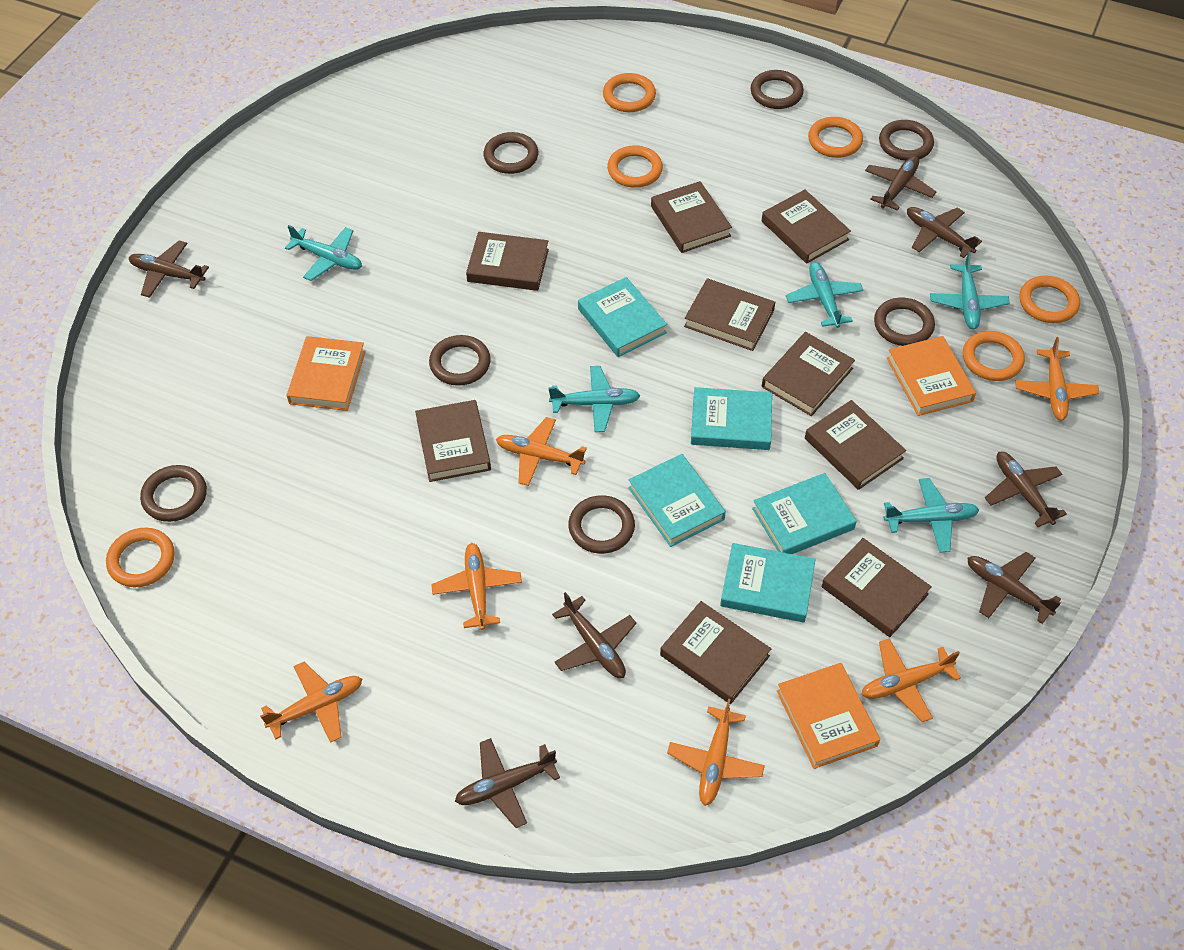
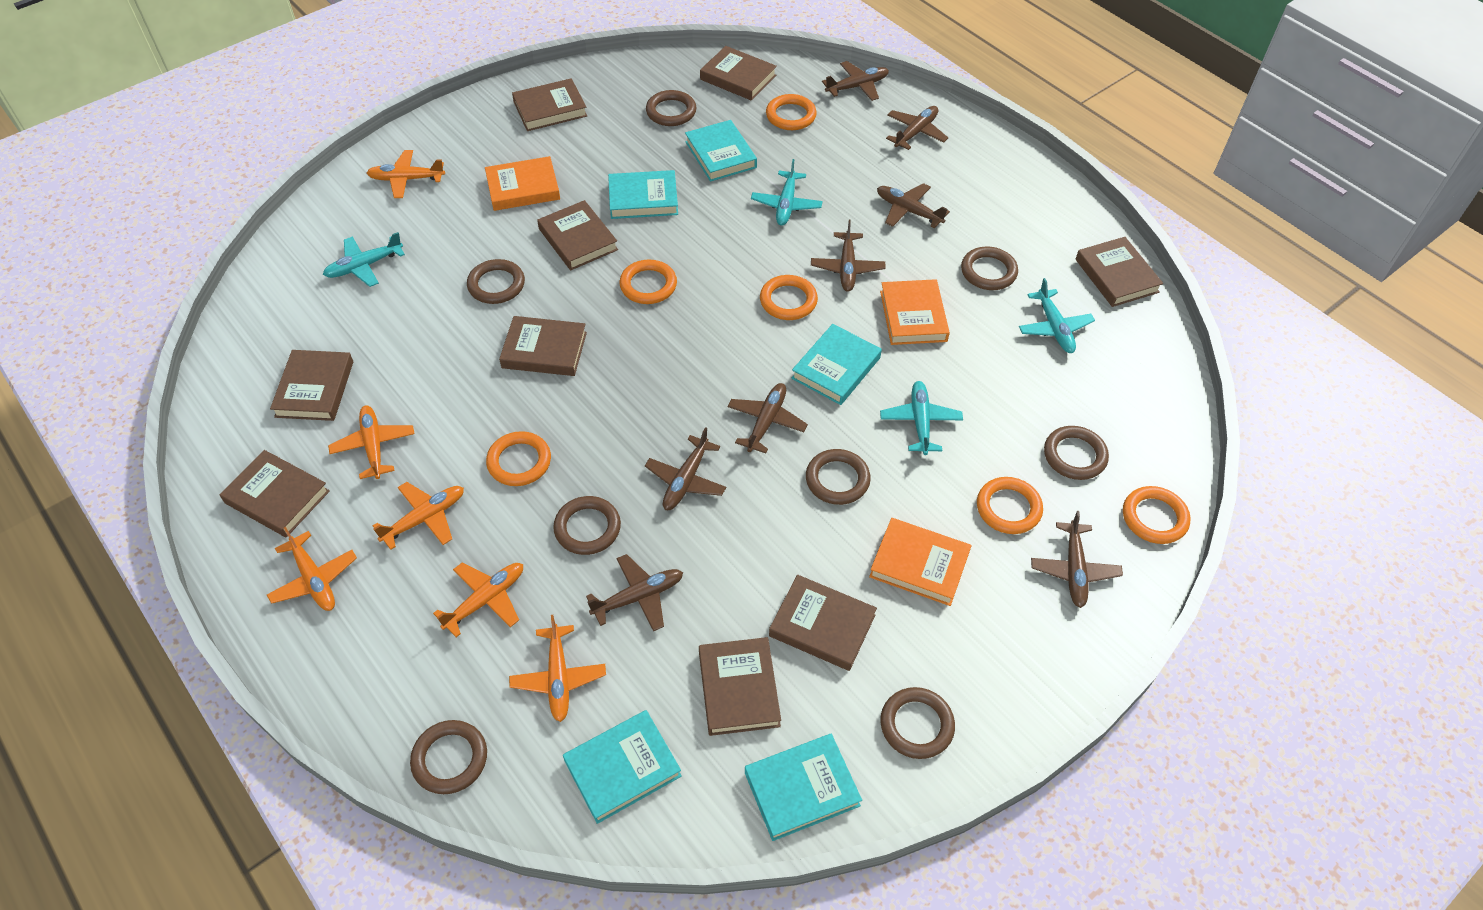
brown plane: [129,241,209,298] [455,738,560,828] [552,592,637,678] [865,156,936,211] [907,207,982,258] [967,552,1061,624] [985,452,1067,527] = 7 -> [586,554,683,631] [645,427,726,510] [728,383,808,454] [811,220,885,292] [822,61,889,101] [877,183,950,228] [886,106,948,150] [1031,511,1123,608] = 8
brown ring: [140,465,207,522] [429,335,491,386] [484,132,538,174] [568,495,635,554] [750,70,804,109] [874,298,935,346] [879,120,934,161] = 7 -> [410,720,487,794] [467,259,525,304] [553,496,621,555] [646,90,696,126] [806,449,871,505] [880,687,955,759] [961,246,1018,290] [1044,426,1109,480] = 8
turquoise plane: [285,225,362,281] [548,366,640,432] [786,262,864,328] [884,478,979,553] [930,252,1010,330] = 5 -> [323,232,405,287] [751,159,823,226] [880,381,963,455] [1019,278,1095,353] = 4

